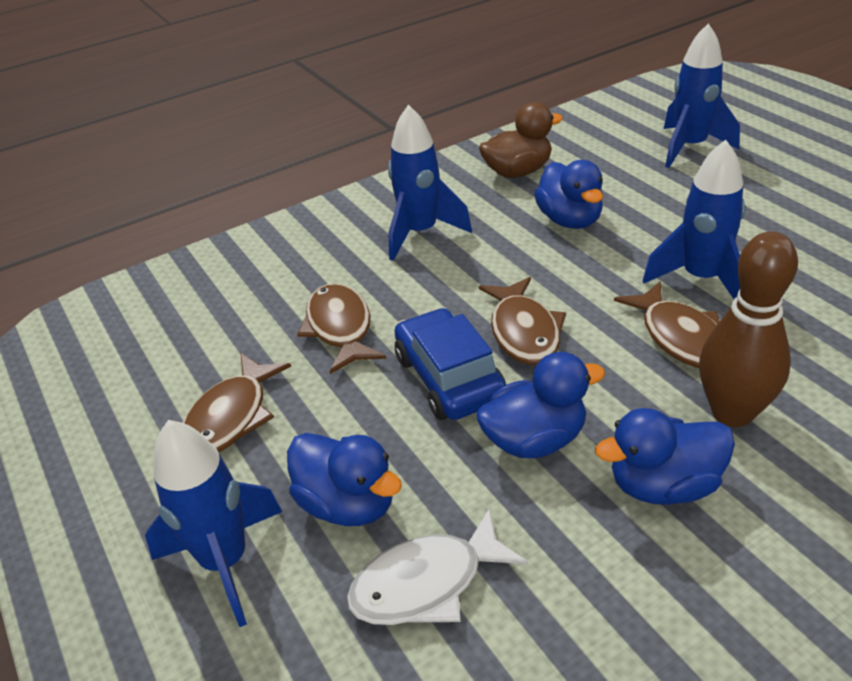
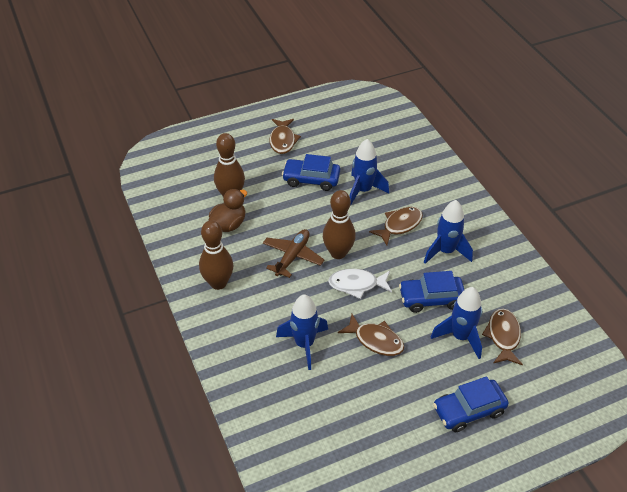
blue car: [395,308,506,420] = 1 -> [282,154,340,191] [399,271,464,313] [433,376,509,432] = 3
blue duck: [287,433,402,526] [476,352,605,458] [534,160,603,229] [595,408,735,505] = 4 -> none = 0
brown bowling pin: [699,232,798,427] = 1 -> [199,220,233,290] [214,133,245,197] [323,190,356,259] = 3
brown plane: none = 0 -> [263,229,324,278] = 1

